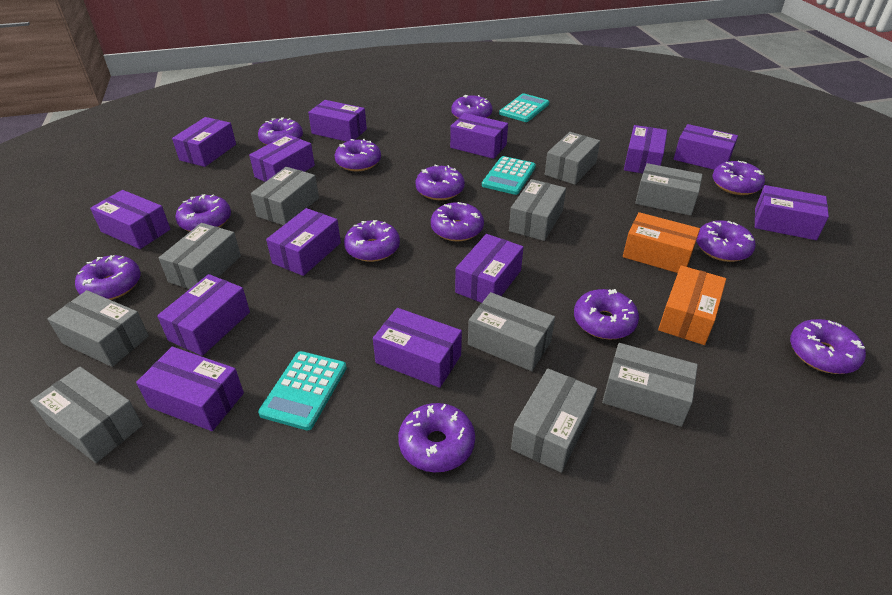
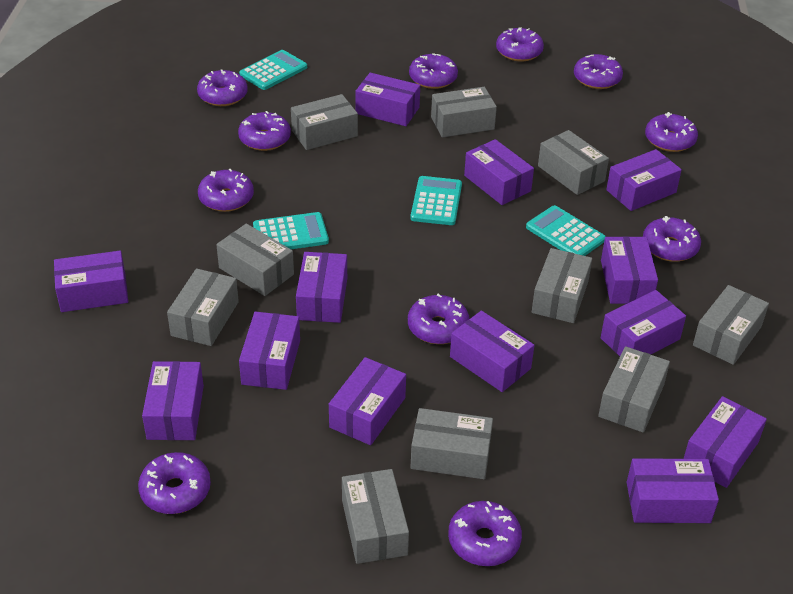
orange box: [623,212,700,273] [658,265,726,345] = 2 -> none = 0
purple donut: [75,255,141,300] [175,194,231,231] [258,117,303,145] [334,139,381,171] [344,220,400,262] [398,403,475,472] [416,165,465,200] [431,202,484,241] [451,95,492,119] [574,289,639,339] [696,221,756,262] [712,161,765,195] [790,319,866,374] = 13 -> [138,452,211,514] [197,70,248,106] [198,169,254,212] [238,111,291,151] [408,294,470,344] [409,53,458,89] [448,501,522,566] [496,27,544,62] [574,54,623,89] [643,216,701,262] [645,112,698,152] = 11
turquoise calculator: [258,351,347,431] [482,156,536,195] [499,93,549,122] = 3 -> [239,50,307,90] [253,212,329,249] [410,176,462,225] [526,205,606,256] = 4

